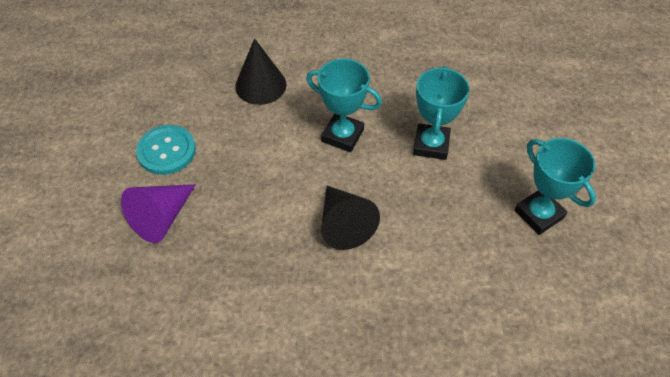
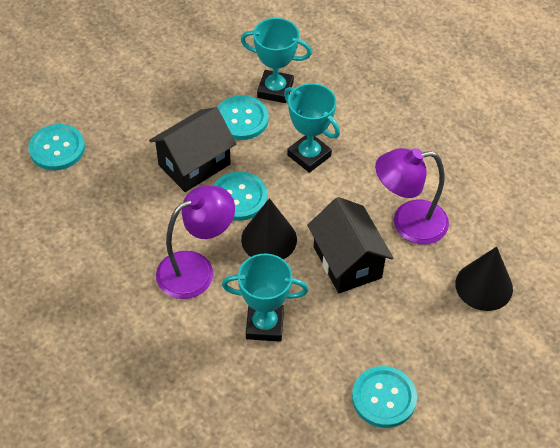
black house: none = 0 -> [149,107,236,192] [307,197,393,293] = 2
purple cone: [121,184,196,243] = 1 -> none = 0
purple lamp: none = 0 -> [156,186,235,299] [375,148,449,244] = 2
turquoise button: [136,125,196,175] = 1 -> [28,124,85,170] [213,171,268,221] [217,95,269,140] [352,366,417,428] = 4

